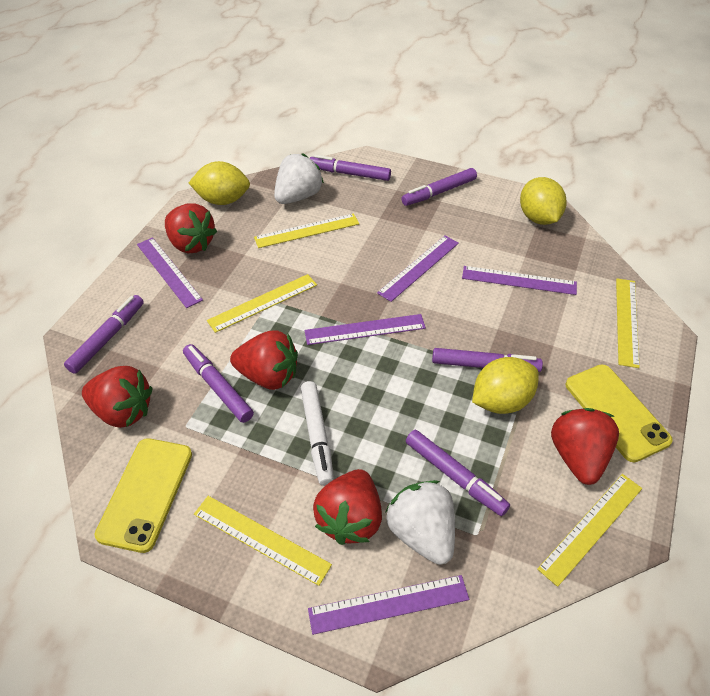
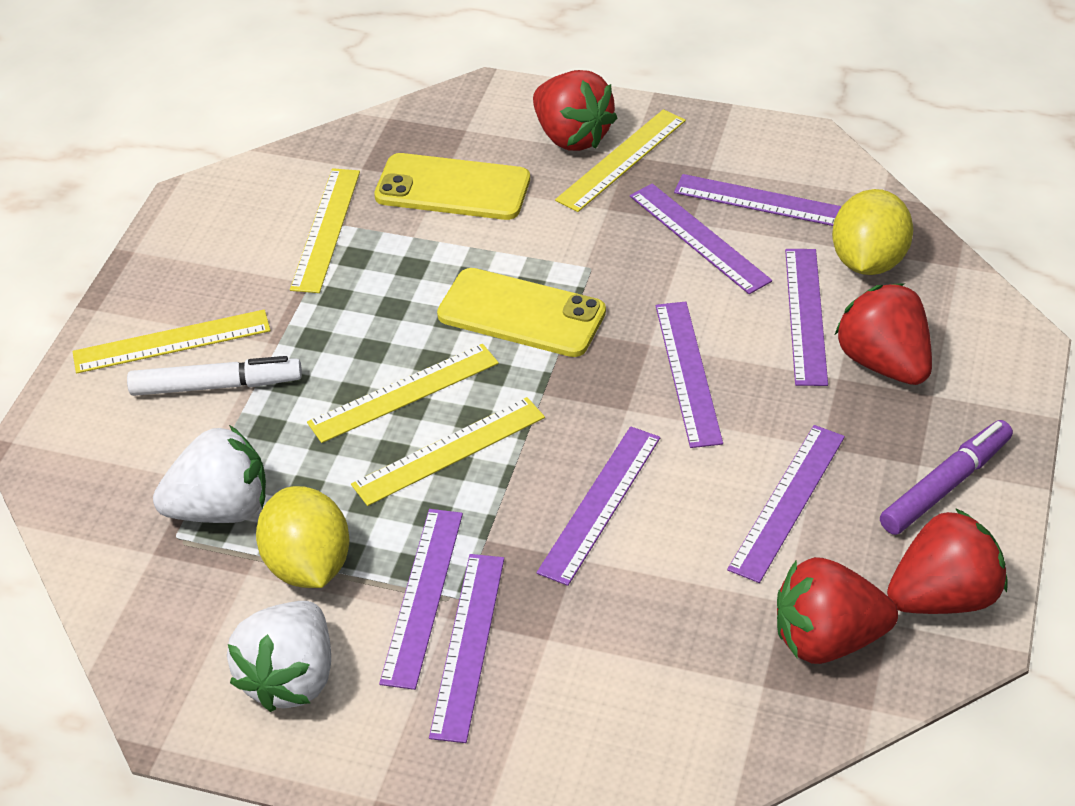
purple marker: [64,295,144,374] [183,344,254,423] [310,155,391,181] [401,168,477,206] [406,430,510,516] [432,348,543,372] = 6 -> [880,420,1013,535] = 1
purple ruler: [137,237,203,308] [305,314,426,345] [308,575,469,635] [377,236,459,302] [462,266,577,295] = 5 -> [379,509,463,690] [429,554,504,743] [537,426,660,586] [630,183,772,294] [656,301,723,448] [674,174,842,226] [727,425,845,583] [785,249,828,386] = 8
red strawberry: [82,366,153,428] [165,203,217,253] [230,330,298,390] [313,469,382,545] [551,408,619,485] = 5 -> [533,70,617,151] [777,557,898,664] [835,283,932,385] [887,508,1008,614] = 4
yellow lemon: [189,161,250,205] [472,357,539,414] [520,177,567,225] = 3 -> [256,486,349,588] [832,189,913,275] = 2

